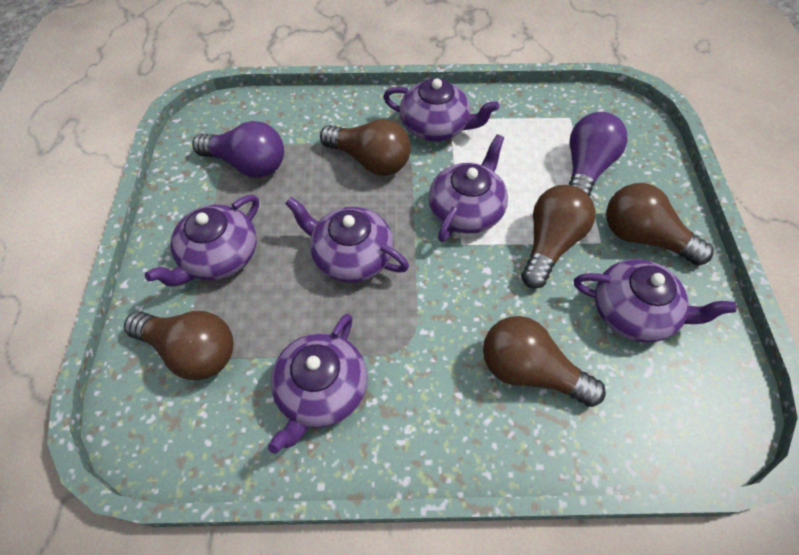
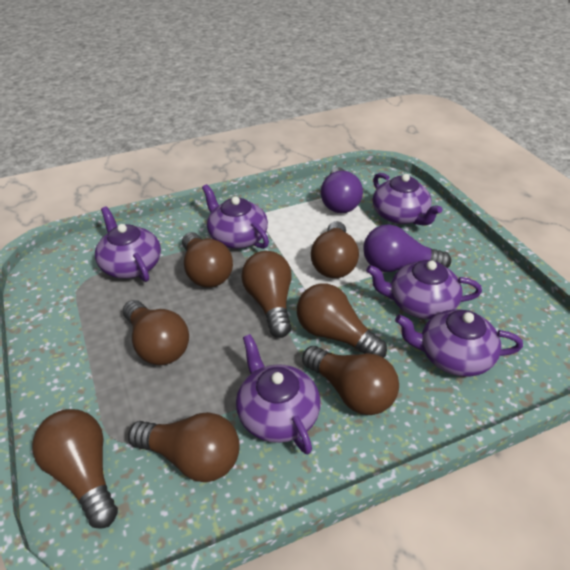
brown light bulb: [124,311,234,380] [320,119,411,176] [483,316,606,407] [521,185,595,289] [606,183,714,266] = 5 -> [32,409,118,529] [123,300,189,365] [128,412,240,482] [182,232,233,288] [241,251,292,338] [297,284,387,358] [302,346,399,415] [311,221,359,278] = 8

